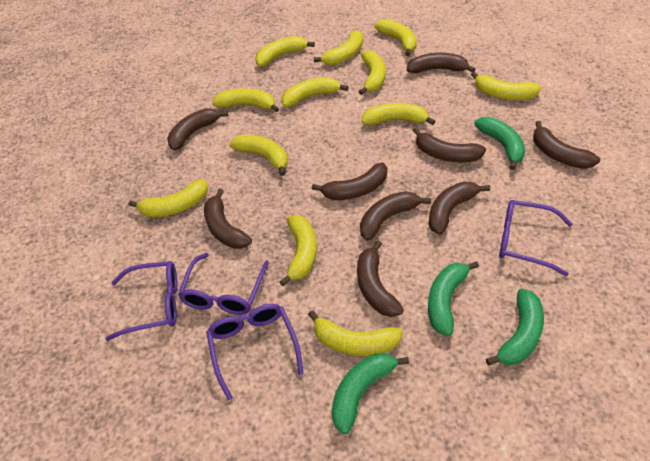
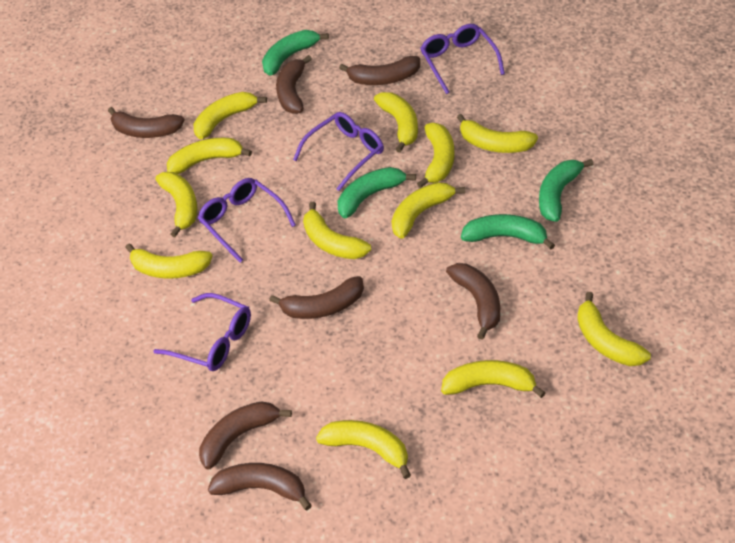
brown banana: [167,108,229,151] [204,189,252,249] [312,163,387,200] [357,240,404,317] [360,191,431,241] [407,53,475,73] [413,127,486,163] [428,181,490,235] [533,121,600,169] = 9 -> [108,107,185,138] [199,401,292,470] [208,463,312,510] [269,276,364,319] [276,55,312,114] [339,56,420,85] [446,263,500,340] = 7

